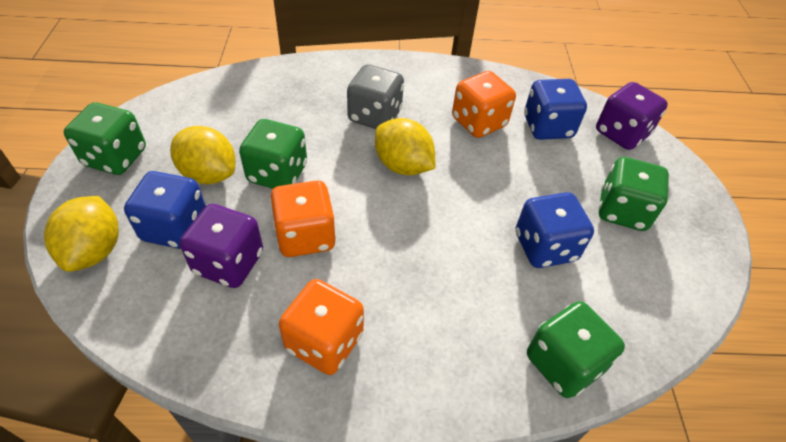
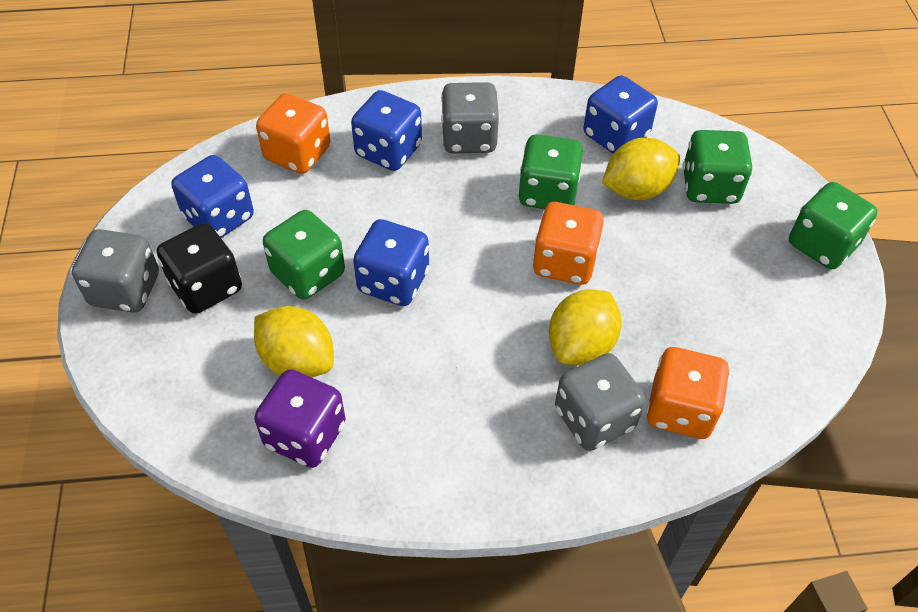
black dice: none = 0 -> [157,223,242,314] = 1
blue dice: [124,171,206,249] [516,192,594,268] [524,79,587,140] = 3 -> [171,155,254,238] [351,90,422,171] [353,219,429,306] [583,75,658,154] = 4
grey dice: [347,64,404,129] = 1 -> [72,229,159,313] [441,82,500,153] [555,353,645,451] = 3
purple dice: [180,204,263,288] [596,82,668,150] = 2 -> [254,369,346,468] = 1

